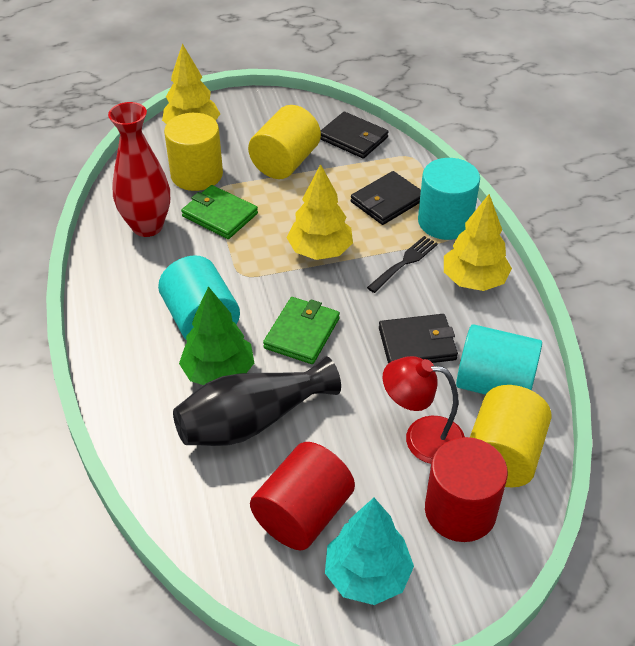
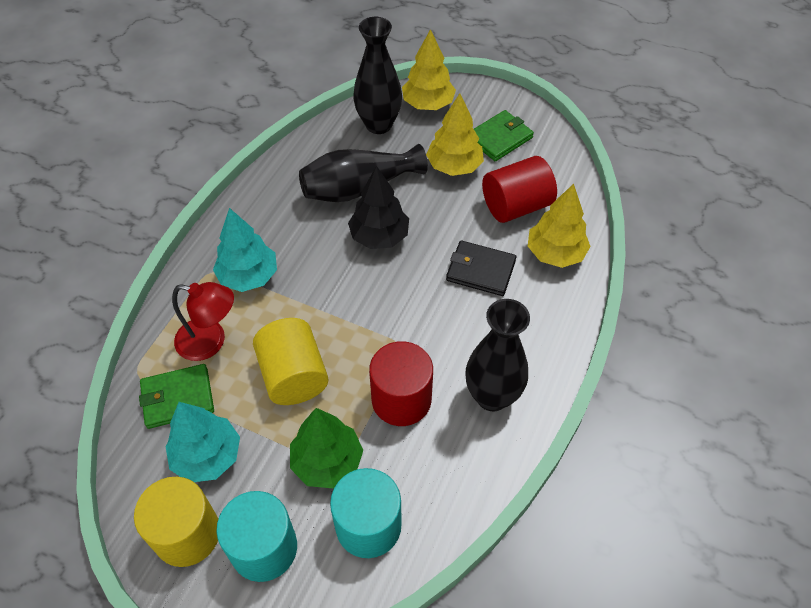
black fork: [367,236,438,293] = 1 -> none = 0
black tree: none = 0 -> [348,166,409,249] = 1
black vase: [173,356,341,446] = 1 -> [299,144,428,202] [353,17,402,134] [466,299,530,411] = 3
black wallet: [320,112,389,159] [351,171,421,225] [379,314,458,363] = 3 -> [446,240,516,296] = 1
red vase: [108,102,170,237] = 1 -> none = 0
turquoise cylinder: [158,256,240,340] [418,158,480,240] [456,324,542,395] = 3 -> [216,491,297,582] [330,468,402,558] = 2
turquoise tree: [325,498,414,605] = 1 -> [166,402,240,482] [213,208,277,292] = 2
yellow cylinder: [164,113,223,191] [248,105,321,179] [470,385,552,487] = 3 -> [134,477,218,567] [253,318,329,405] = 2

